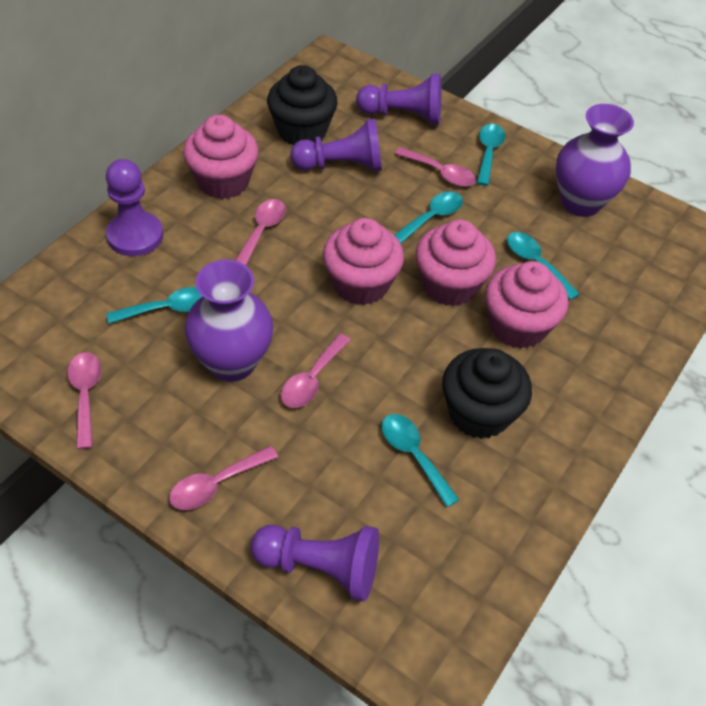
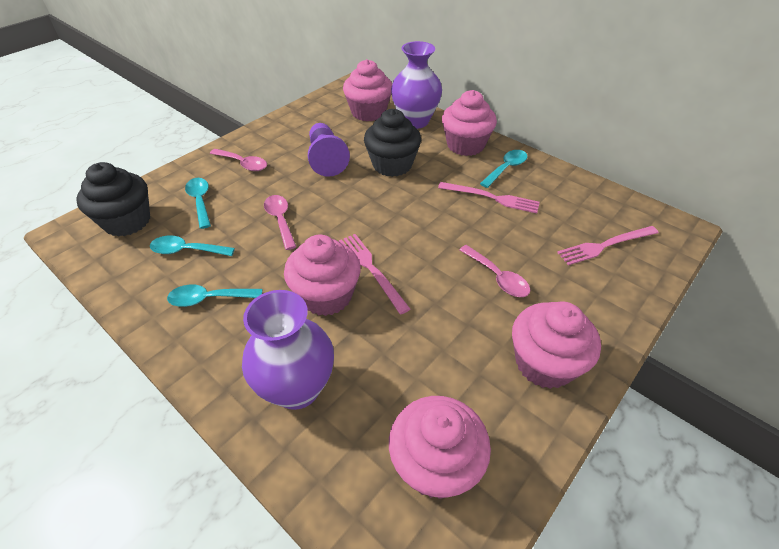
pink cupcake: [183,115,259,199] [323,218,404,305] [416,220,496,306] [485,261,568,349] = 4 -> [284,235,361,316] [343,59,392,121] [389,396,491,499] [442,90,497,156] [512,302,601,389] = 5
pink fork: none = 0 -> [339,234,410,315] [438,182,540,213] [557,226,659,265] = 3
pink spoon: [67,352,102,449] [169,446,278,510] [235,199,286,265] [281,333,351,408] [395,147,476,187] = 5 -> [210,149,267,171] [264,195,296,250] [459,245,530,297] = 3
purple pawn: [106,159,163,256] [250,525,379,602] [290,118,382,172] [356,74,441,124] = 4 -> [308,123,350,177] = 1
turquoise spoon: [107,287,202,324] [382,414,459,507] [395,191,463,244] [477,124,505,186] [507,232,580,300] = 5 -> [150,236,235,256] [167,285,262,307] [185,178,211,229] [480,150,527,188] = 4

